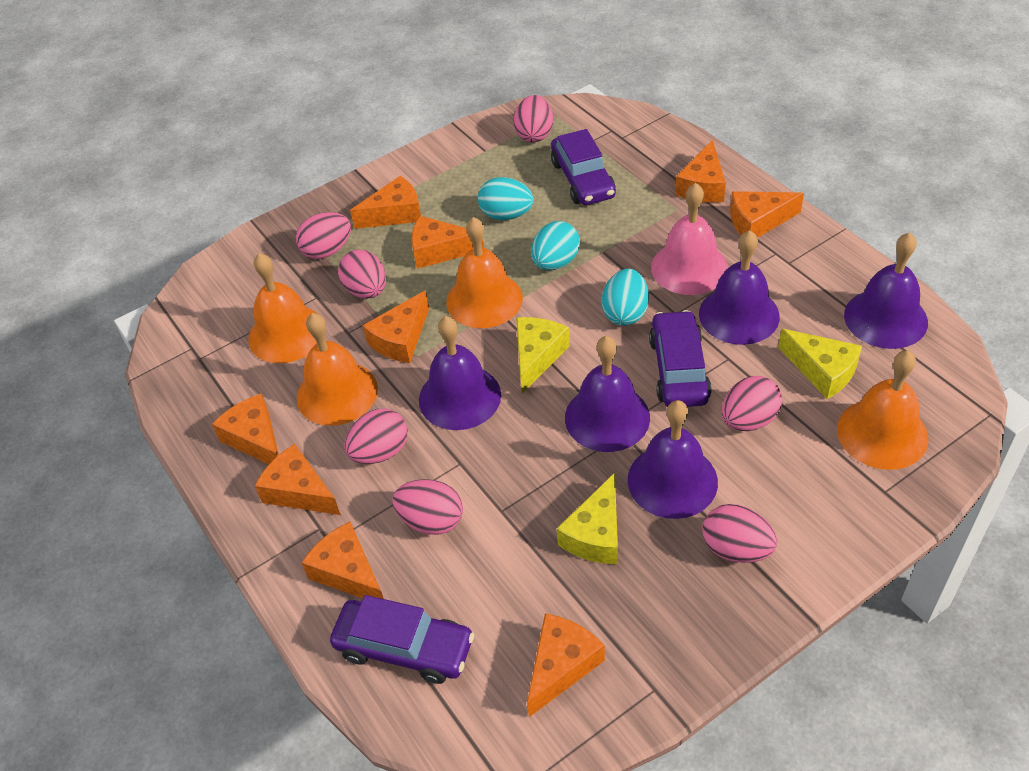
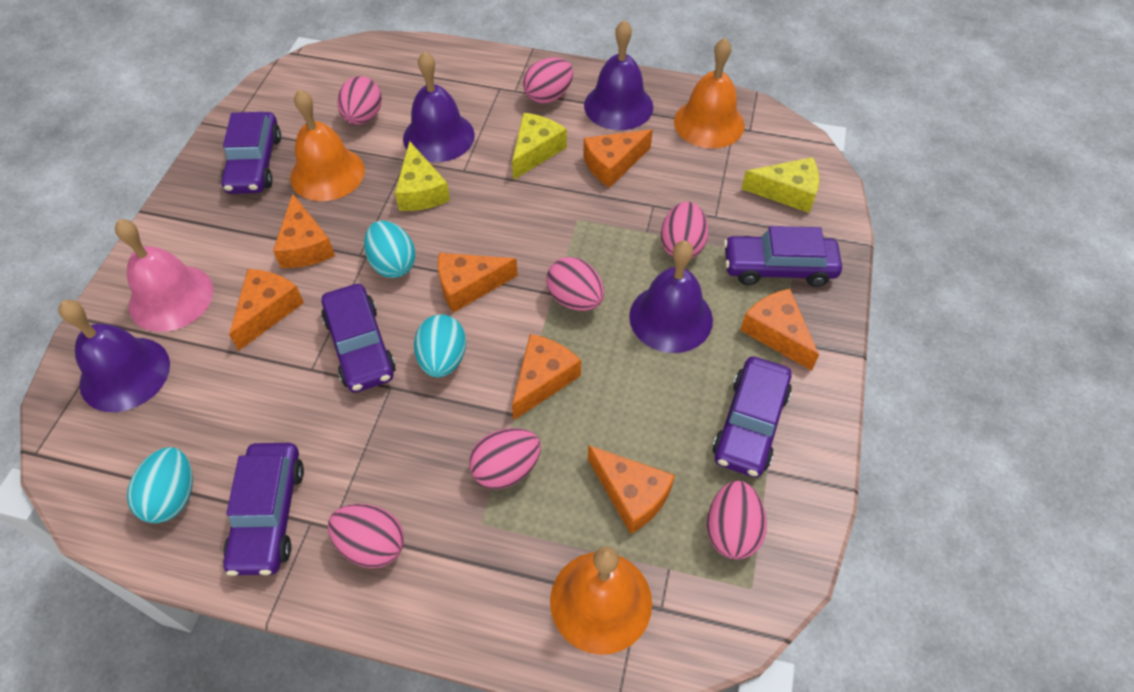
orange bell: [248,253,318,363] [297,313,378,426] [446,217,523,328] [837,350,928,470] = 4 -> [290,89,365,201] [550,546,652,655] [674,38,745,148] = 3
orange cheese: [212,394,279,464] [255,444,341,515] [302,522,384,599] [350,176,421,229] [363,290,429,363] [412,216,484,269] [527,613,605,717] [675,140,726,202] [730,191,804,238] = 9 -> [229,269,304,350] [273,194,335,268] [438,253,518,313] [512,334,581,421] [583,129,653,188] [588,445,675,534] [740,289,819,371] = 7
purple bell: [419,316,501,430] [565,336,650,452] [628,400,718,519] [699,230,780,345] [844,233,928,349] = 5 -> [58,300,170,412] [403,51,475,162] [584,20,653,130] [629,241,713,353] = 4
purple car: [330,595,474,684] [551,129,616,205] [649,310,712,407] = 3 -> [221,112,281,194] [223,443,304,576] [321,284,396,392] [712,356,792,477] [724,226,842,287] = 5

